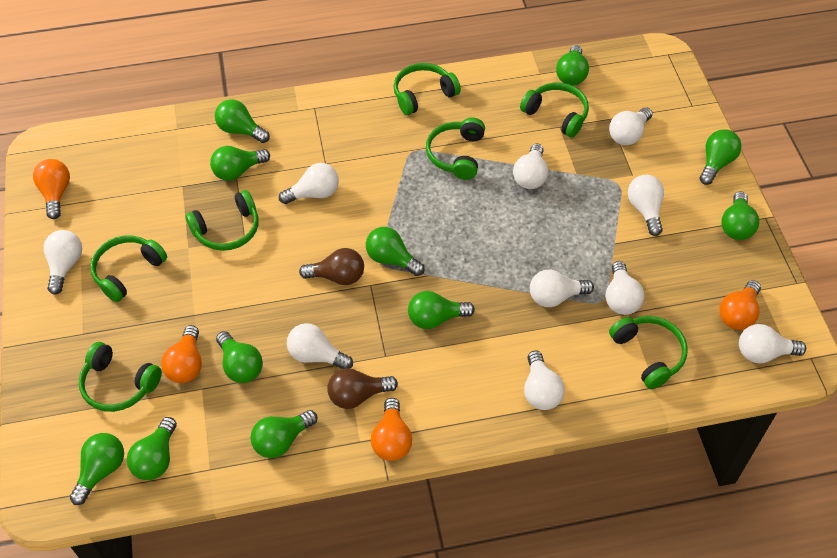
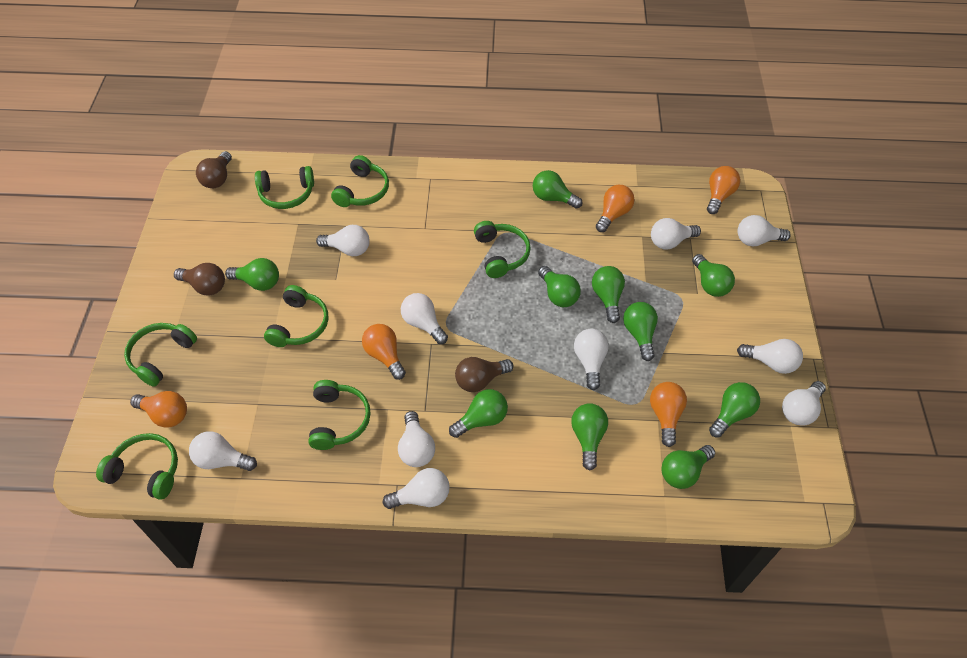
brown light bulb: [299,248,364,285] [327,368,398,409] = 2 -> [174,263,225,296] [196,151,232,188] [455,357,514,392] = 3
green light bulb: [70,433,124,505] [127,417,177,480] [210,146,270,181] [215,99,270,143] [216,331,263,383] [250,410,317,458] [366,227,425,276] [408,291,475,329] [556,45,589,85] [700,129,742,185] [721,191,759,240] = 11 -> [225,258,279,291] [449,389,508,438] [533,170,583,209] [538,266,581,307] [571,403,608,471] [592,266,625,323] [623,302,658,361] [661,445,715,489] [692,254,735,297] [709,382,760,438] = 10
orange light bulb: [33,159,70,219] [161,325,202,383] [371,398,412,461] [719,280,761,330] = 4 -> [130,391,187,428] [362,324,406,380] [596,185,635,232] [650,382,687,447] [707,166,740,214] = 5

